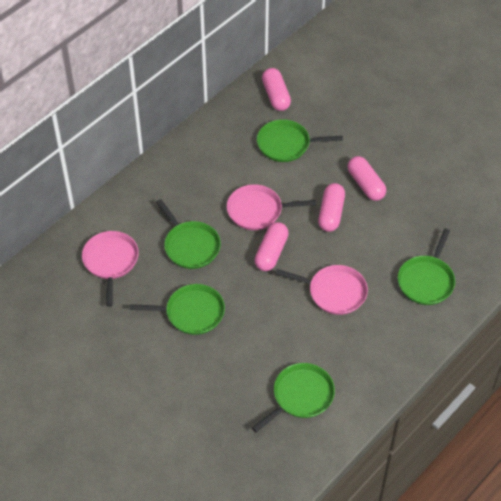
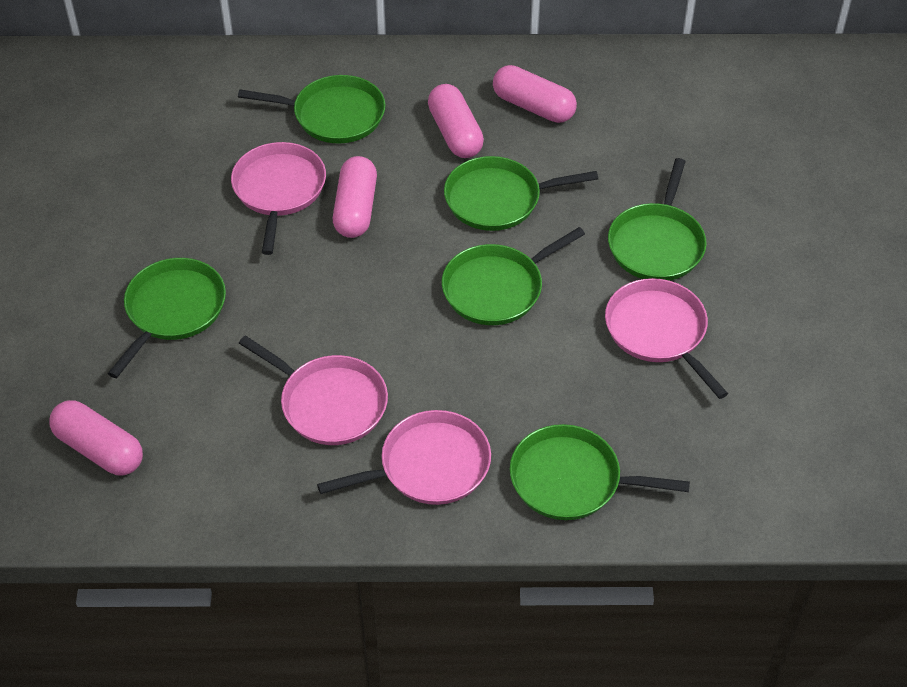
green pan: [130,284,225,335] [156,199,221,269] [252,363,335,432] [257,119,343,162] [398,228,455,305] = 5 -> [107,258,226,378] [238,75,385,144] [442,227,585,325] [444,156,598,231] [510,424,690,520] [608,158,707,281] = 6
pink pan: [82,231,139,307] [227,184,316,230] [276,265,368,315] = 3 -> [231,142,326,255] [239,336,388,445] [317,410,491,505] [605,278,728,399] = 4

